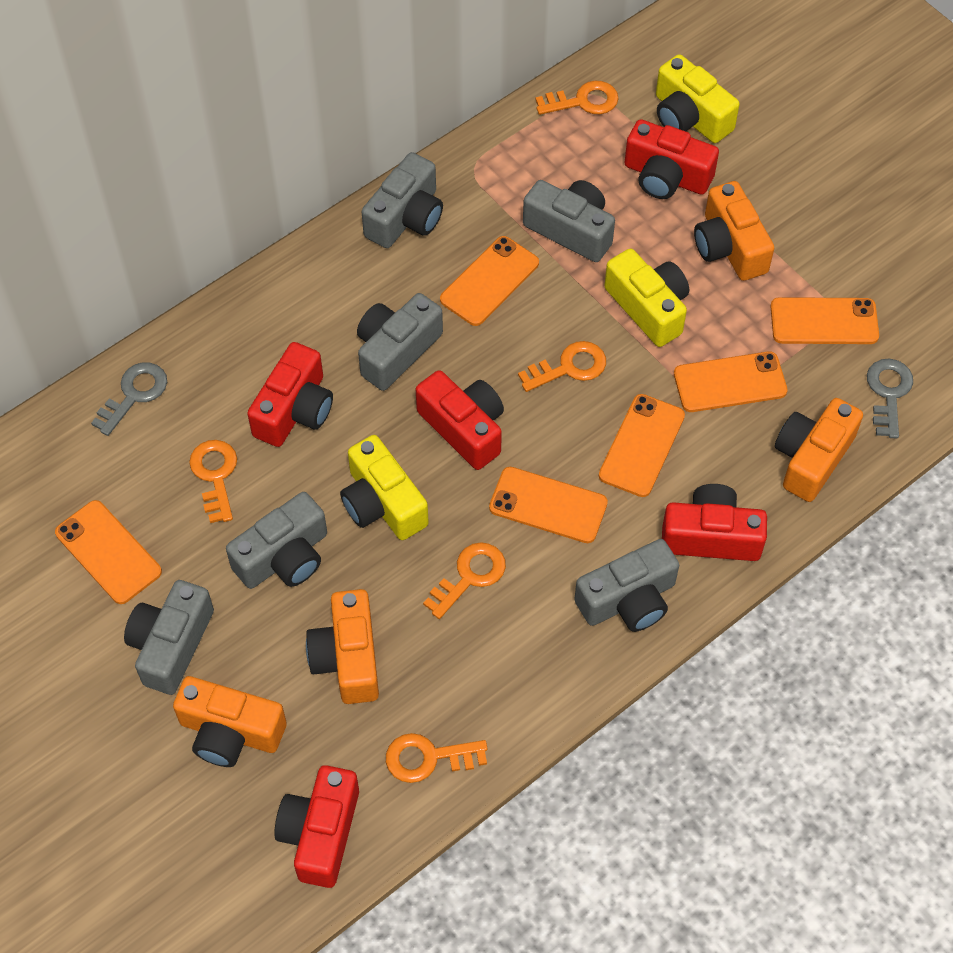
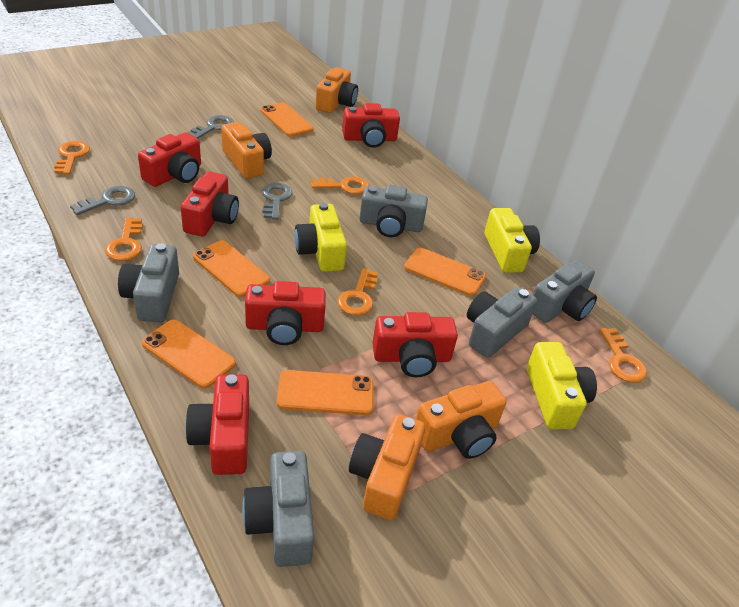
grey camera: [124,580,214,695] [226,492,327,589] [357,293,443,391] [361,152,443,248] [523,180,615,262] [574,539,679,632] = 6 -> [118,243,179,322] [242,451,314,567] [359,185,428,237] [467,287,537,358] [533,260,597,323] = 5
grey key: [91,362,167,436] [867,359,913,438] = 2 -> [70,186,135,215] [187,115,234,138] [262,183,292,220] = 3
orange phone: [55,500,162,604] [440,236,539,326] [489,467,608,543] [599,394,685,497] [674,351,788,412] [770,297,879,344] = 6 -> [141,320,236,389] [193,240,270,297] [260,102,314,137] [277,370,374,415] [404,248,486,296] = 5
red camera: [247,342,333,447] [274,765,359,888] [416,370,504,470] [625,119,719,199] [662,484,767,561] = 5 -> [138,132,201,187] [181,171,239,236] [185,374,249,475] [245,281,326,345] [342,103,400,148] [373,312,458,377] = 6

